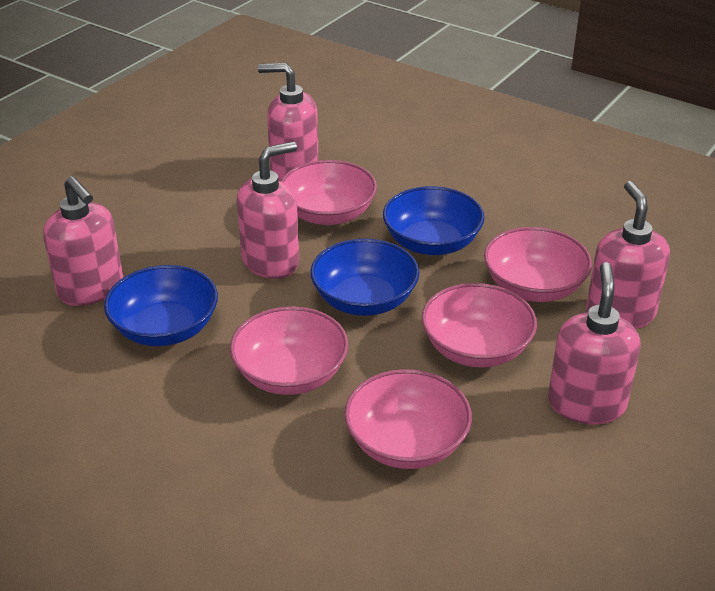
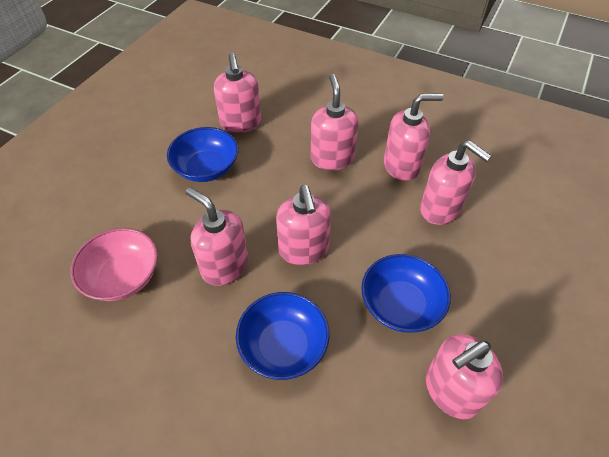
pink bowl: [230,306,348,395] [281,160,377,225] [344,369,472,469] [421,283,537,368] [484,227,592,302] = 5 -> [70,228,158,301] = 1
pink soap dispenser: [43,176,123,306] [237,142,299,279] [258,63,319,181] [548,262,640,425] [586,181,670,329] = 5 -> [186,187,249,286] [214,53,261,133] [276,185,331,265] [311,74,359,170] [384,93,444,181] [420,140,492,225] [426,334,503,419] = 7

